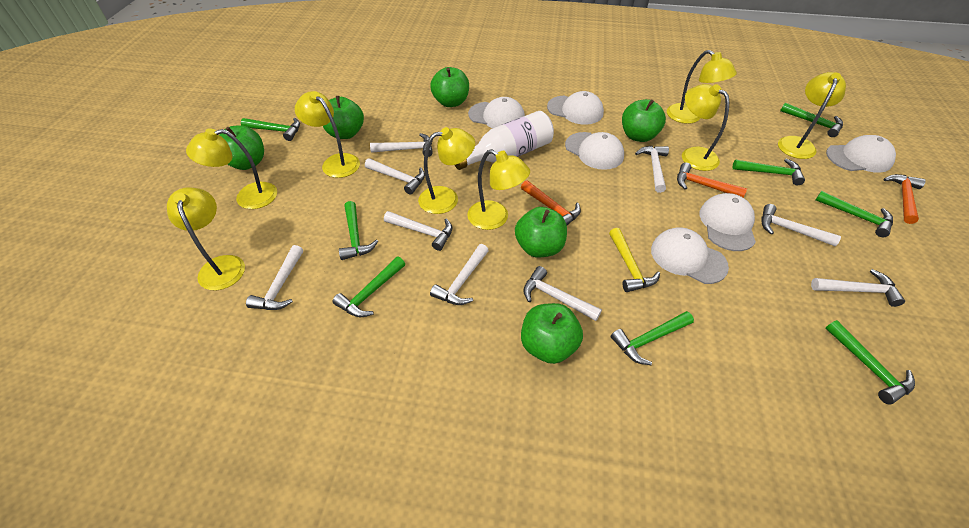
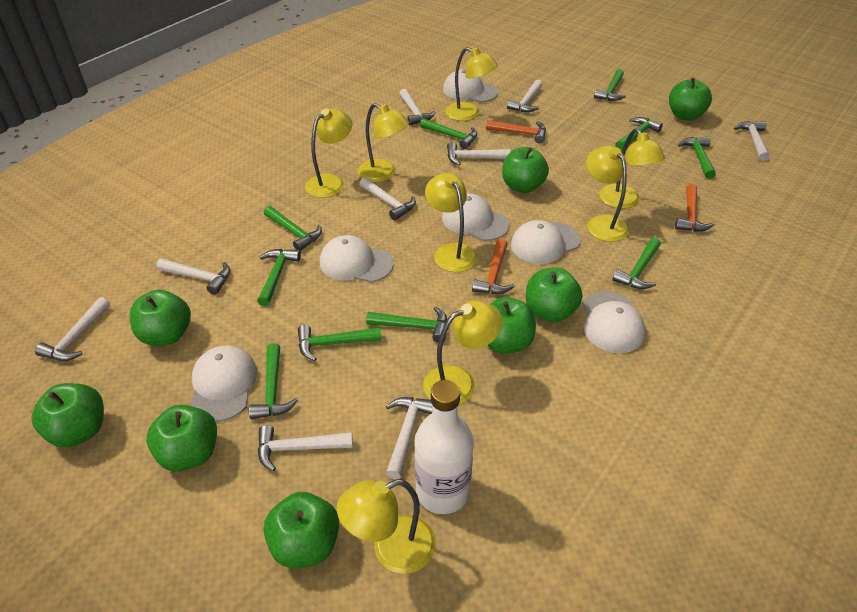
green apple: [220,125,264,170] [323,96,364,139] [430,67,469,107] [515,207,567,258] [521,303,583,364] [622,99,666,142] = 6 -> [32,383,104,448] [130,290,191,346] [146,405,217,471] [263,492,339,568] [488,297,536,354] [502,147,549,193] [526,268,582,322] [669,78,712,121] = 8
green hammer: [241,118,300,141] [332,257,405,317] [339,201,378,260] [611,311,694,365] [732,159,805,185] [780,103,843,137] [816,191,893,237] [825,320,915,405] = 8 -> [249,343,298,419] [257,249,301,306] [264,206,322,251] [298,325,382,361] [366,306,447,343] [420,118,477,149] [594,69,626,101] [613,238,661,289] [615,117,663,150] [678,137,716,179] = 10
yellow hammer: [609,228,660,292] = 1 -> none = 0

